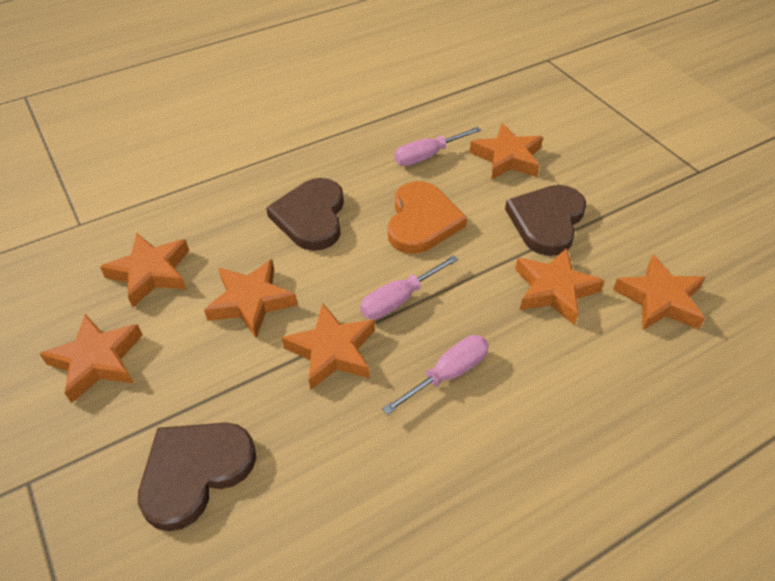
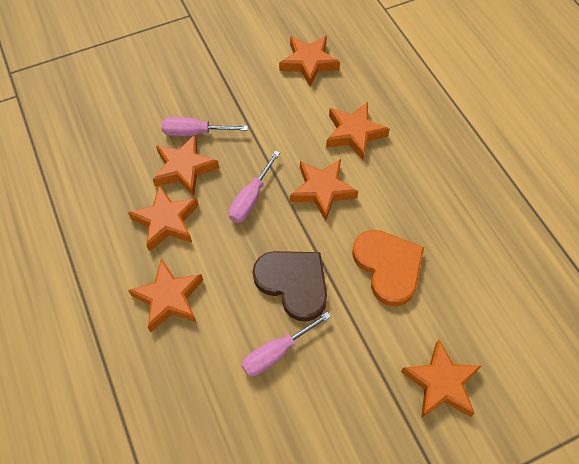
brown heart: [138,423,256,531] [266,178,344,251] [505,185,586,256] = 3 -> [253,251,327,322] = 1

